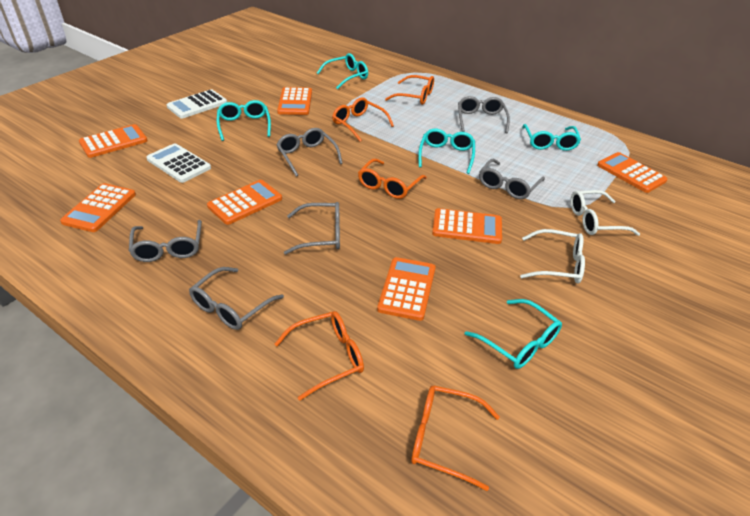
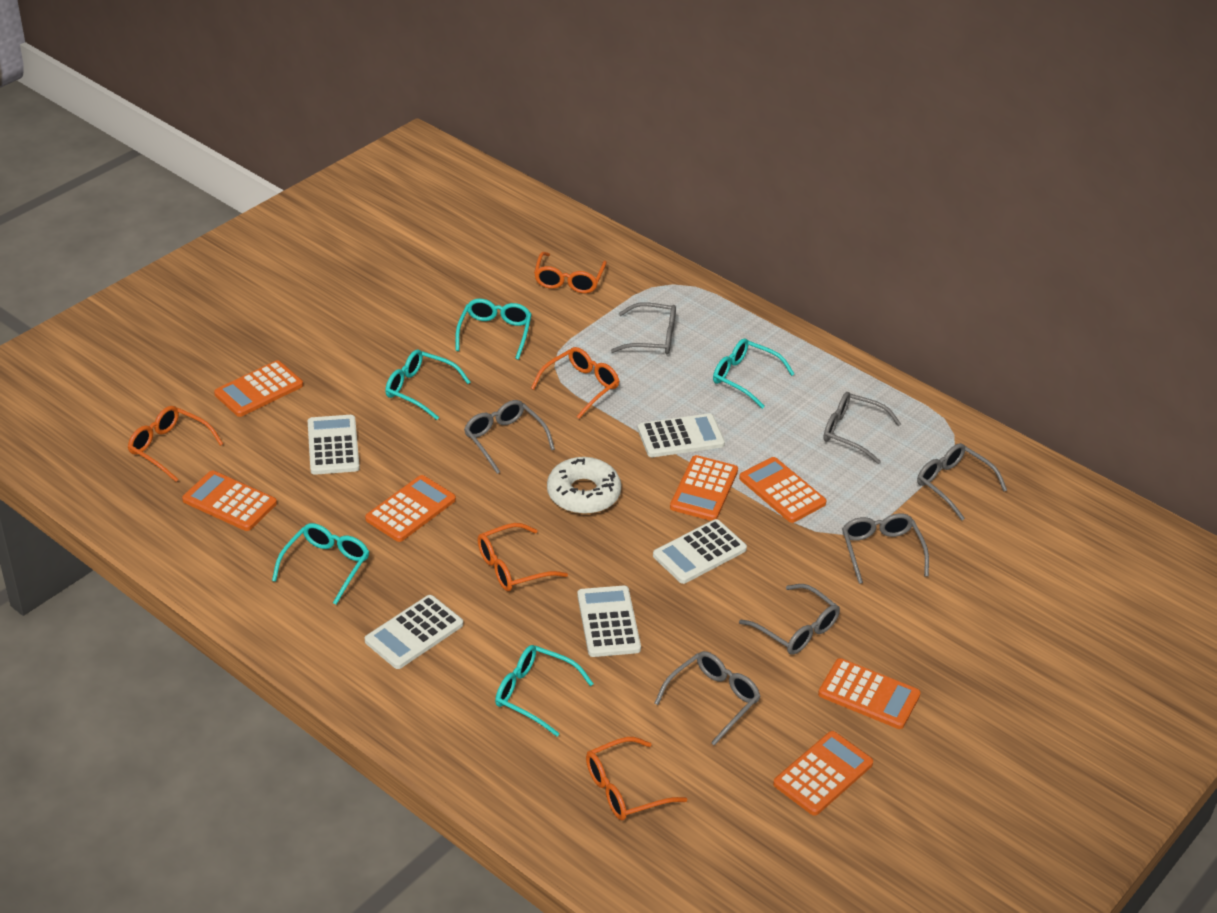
grey glasses: [129,220,202,262] [189,267,284,330] [276,128,343,177] [284,202,340,255] [458,96,510,133] [479,159,545,199] = 6 -> [464,400,555,474] [611,302,676,354] [654,651,761,746] [739,584,840,655] [823,392,901,464] [842,514,929,584] [917,443,1007,520] = 7
white calculator: [146,143,211,183] [167,89,227,119] = 2 -> [308,415,360,475] [365,595,463,669] [577,586,641,657] [638,413,725,457] [653,519,747,584] = 5
white donut: none = 0 -> [547,457,621,514] = 1
white glasses: [520,229,585,283] [570,190,640,236] = 2 -> none = 0

